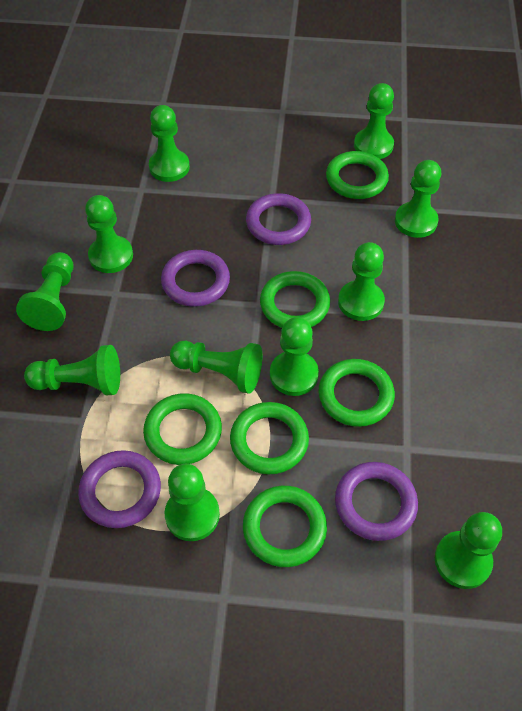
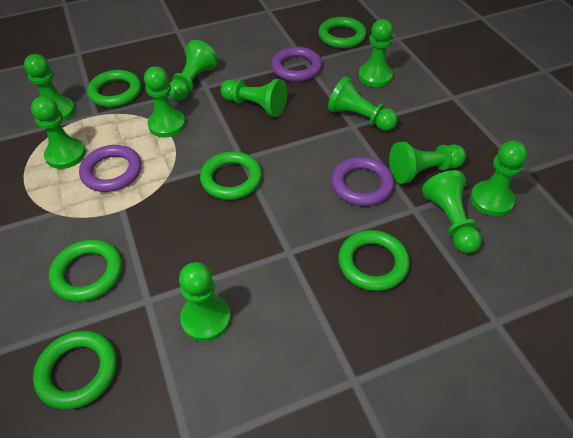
purple ring: [78,450,161,528] [161,250,230,307] [246,193,311,245] [335,462,418,541] = 4 -> [79,145,141,192] [271,47,322,81] [331,157,394,206] = 3

